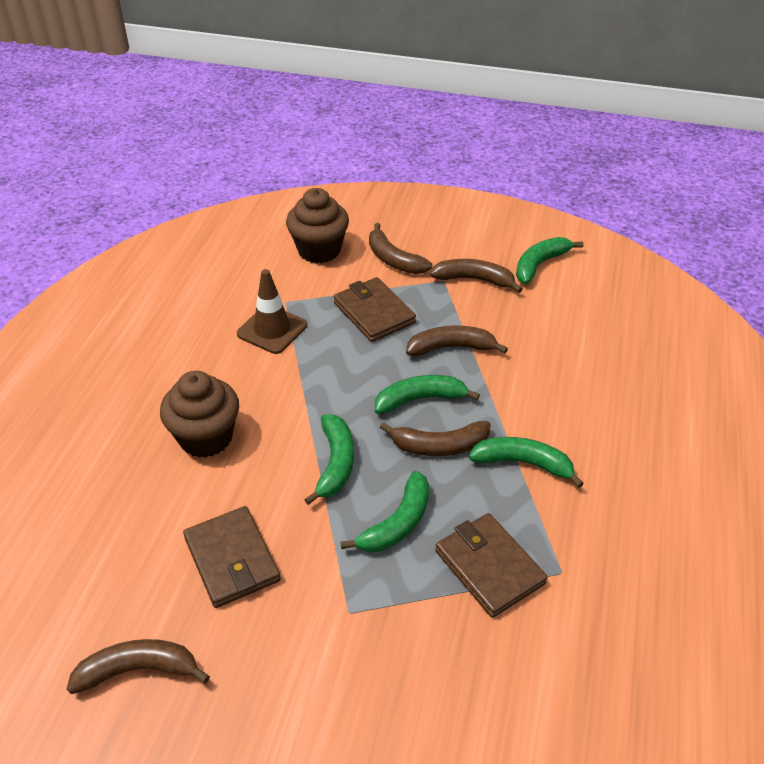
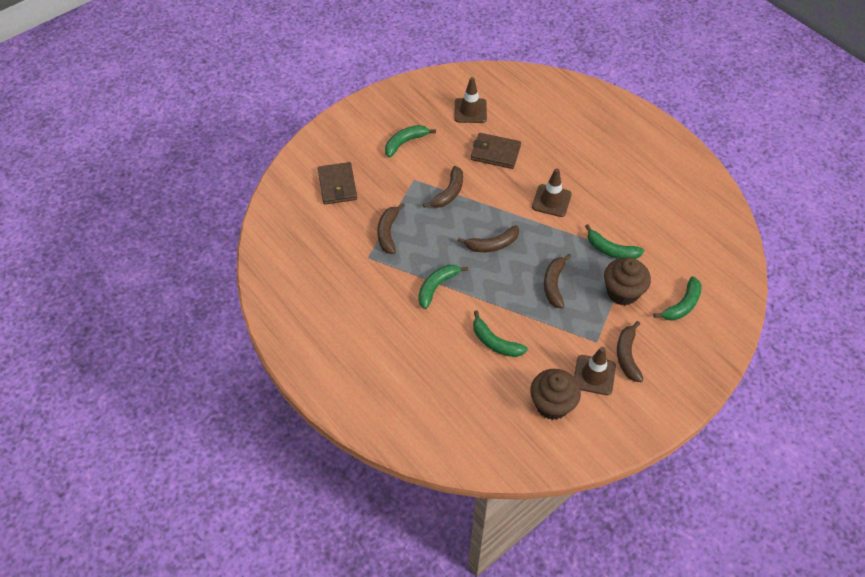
brown traffic cone: [237,269,307,354] = 1 -> [455,77,487,123] [532,168,572,217] [574,347,616,395] = 3
brown wallet: [183,506,281,608] [334,277,416,342] [435,513,547,618] = 3 -> [318,162,357,205] [471,133,521,169] = 2

